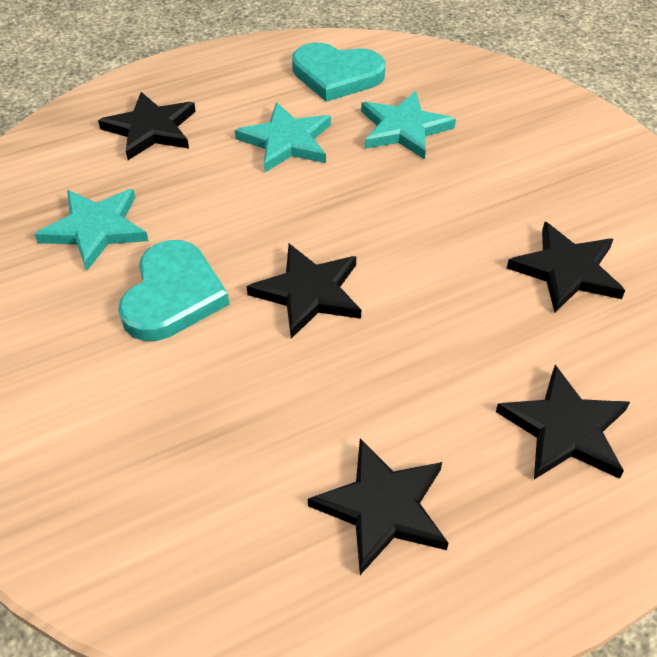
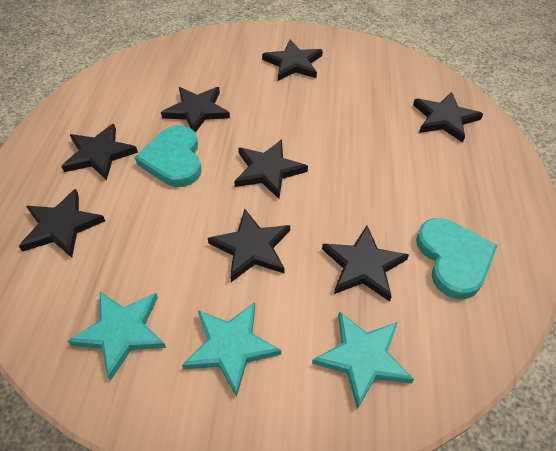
black star: [98,92,196,160] [247,244,361,339] [308,438,448,575] [496,365,630,479] [507,222,625,312] = 5 -> [19,189,105,258] [61,124,138,180] [161,87,230,133] [208,209,290,282] [234,139,308,199] [262,40,323,81] [322,225,409,302] [413,92,483,143] = 8

